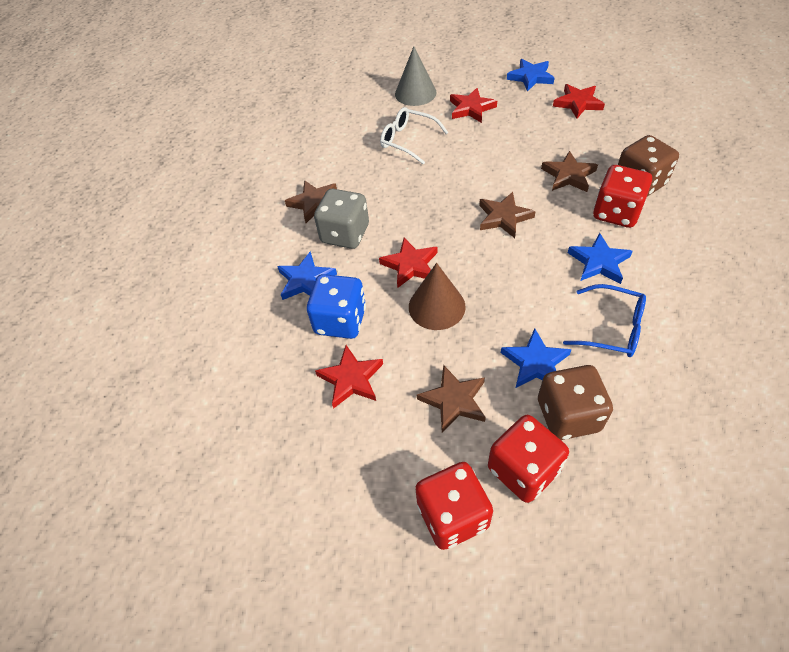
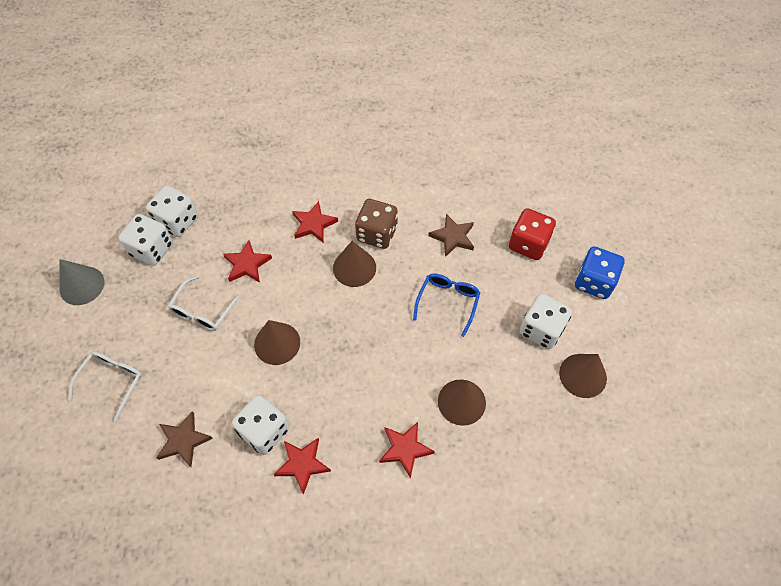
blue star: [277,251,337,300] [501,328,572,388] [507,59,554,92] [568,233,633,284] = 4 -> none = 0
brown cone: [409,263,466,330] = 1 -> [254,320,300,365] [333,241,376,287] [438,379,486,426] [559,354,607,398] = 4
brown dice: [538,365,613,440] [618,135,679,197] = 2 -> [355,199,398,249] = 1
brown star: [285,180,337,223] [417,365,486,432] [479,192,536,238] [541,151,598,192] = 4 -> [156,411,213,467] [428,214,474,257] = 2
grey dice: [314,189,369,249] = 1 -> none = 0
red dice: [415,462,493,550] [488,415,569,503] [593,165,652,228] = 3 -> [509,208,556,260] = 1
white dice: none = 0 -> [119,214,173,266] [146,185,198,237] [232,395,289,455] [520,294,572,349] = 4
white glasses: [380,107,448,164] = 1 -> [68,351,142,422] [168,275,242,331] = 2

